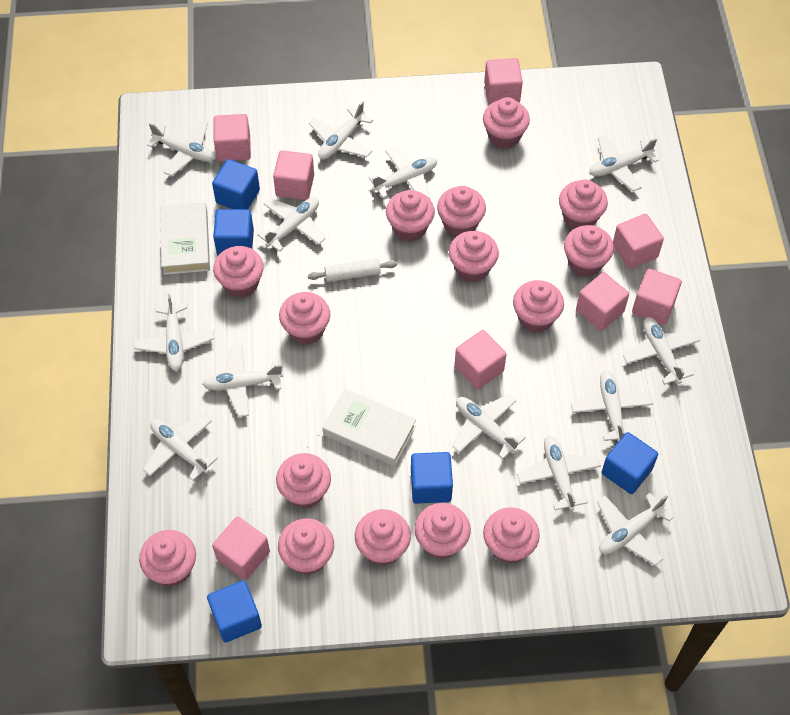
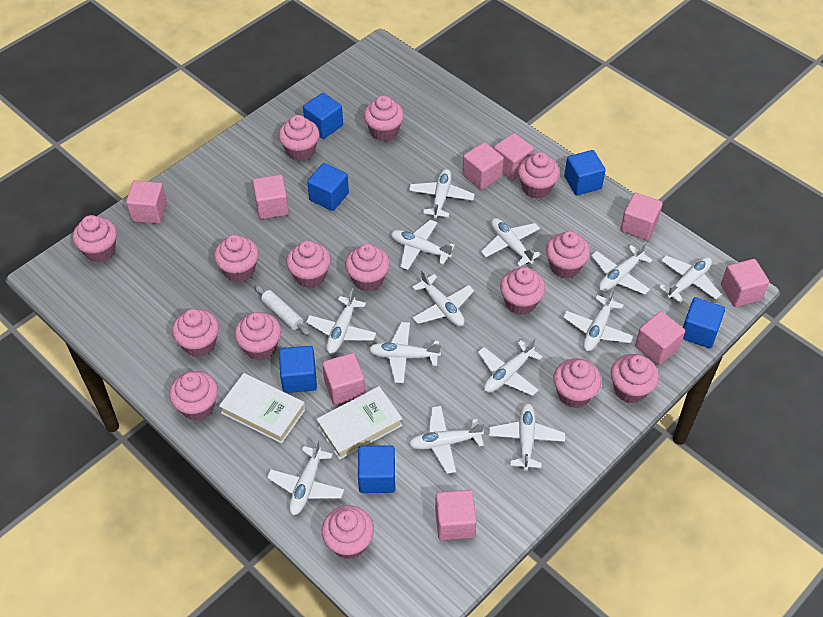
blue cube: [207,580,262,643] [212,159,260,209] [213,209,254,255] [411,452,453,504] [602,432,658,494] = 5 -> [279,346,317,393] [303,93,343,139] [307,163,349,211] [358,445,395,493] [564,150,606,196] [683,297,725,348] = 6
pink cube: [212,516,270,580] [213,114,251,161] [273,150,314,200] [455,330,506,389] [484,58,523,105] [576,272,629,331] [613,214,664,269] [632,269,682,325] = 8 -> [126,180,167,224] [253,175,289,219] [322,353,365,405] [435,490,477,540] [462,142,504,190] [494,133,534,181] [620,192,663,241] [635,311,685,365] [721,259,769,307] = 9

